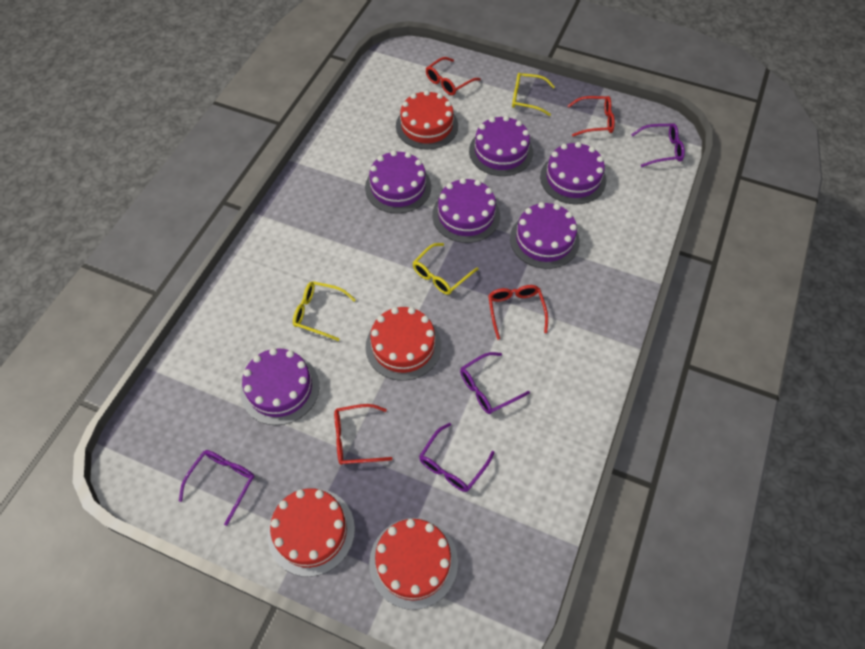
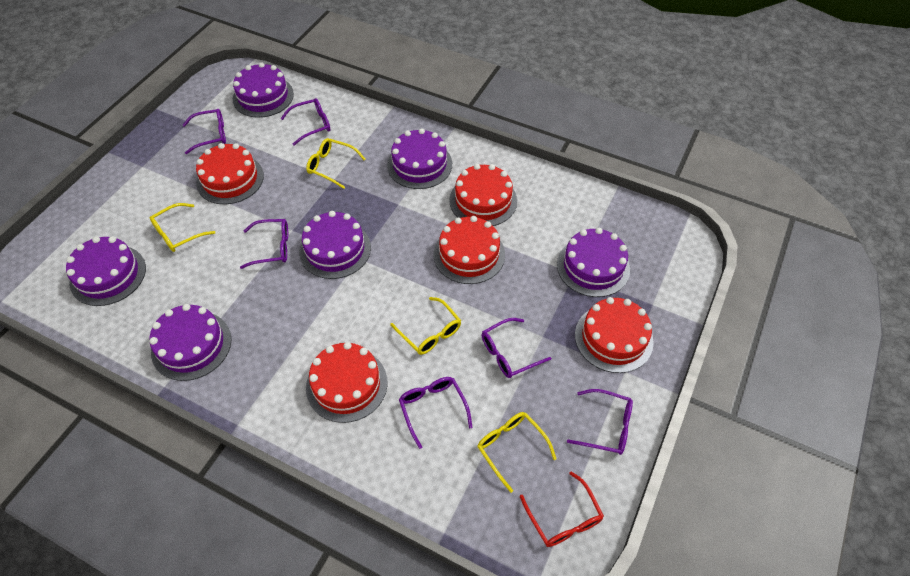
purple glasses: [179,450,255,526] [419,423,495,492] [460,352,530,414] [631,123,685,167] = 4 -> [183,109,226,154] [240,219,288,269] [281,98,331,146] [399,377,473,449] [482,318,551,378] [567,389,633,455] = 6
red cake: [268,488,355,577] [366,307,441,381] [369,518,458,610] [396,90,458,150] = 4 -> [196,143,264,204] [306,342,387,423] [433,216,505,284] [449,164,517,226] [575,297,654,373] = 5
red glasses: [334,404,392,465] [426,57,481,95] [488,285,548,340] [568,96,615,136] = 4 -> [520,472,604,547] = 1
yellow glasses: [293,281,356,341] [412,243,478,295] [512,73,555,116] = 3 -> [149,203,215,252] [306,138,365,189] [390,297,461,355] [477,412,557,493] = 4

